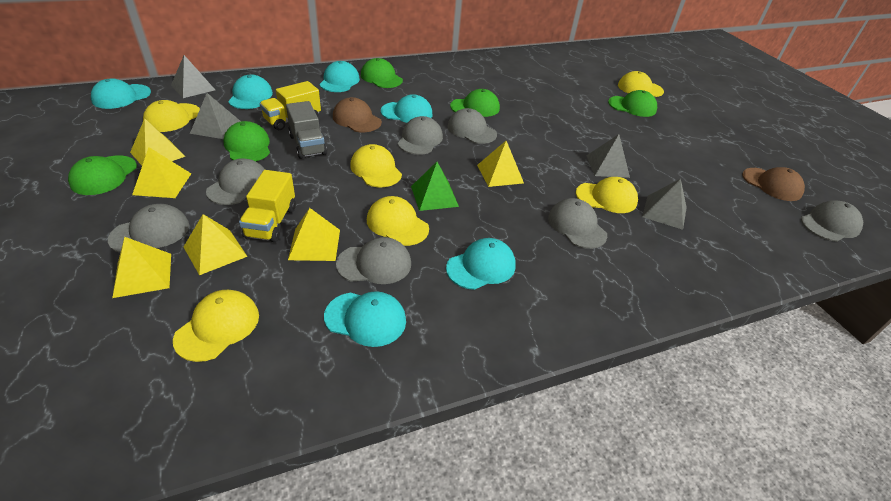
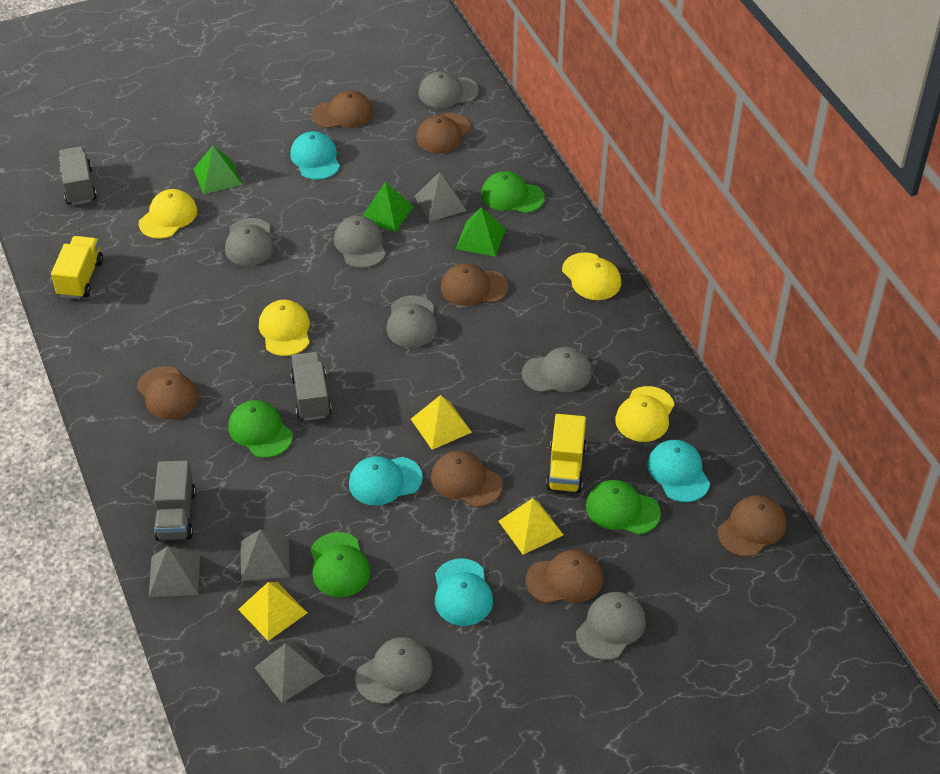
brown cap: [333,97,382,132] [742,167,805,201] = 2 -> [137,366,199,419] [312,91,373,128] [416,113,471,153] [431,451,502,507] [440,263,508,306] [526,550,603,603] [717,495,786,557] = 7
green cap: [68,156,137,195] [224,121,270,161] [361,58,403,88] [450,89,500,117] [608,90,657,117] = 5 -> [228,400,293,458] [310,532,370,597] [481,171,545,213] [586,480,661,535] = 4
green pyramid: [411,162,459,211] = 1 -> [193,146,242,194] [362,182,414,232] [456,208,506,257] = 3
grey truck: [286,101,327,159] = 1 -> [59,146,97,205] [154,460,196,540] [291,352,332,421] = 3
turquoise cap: [91,79,151,109] [228,75,273,109] [319,61,360,92] [324,291,406,347] [381,94,433,123] [446,238,516,290] = 6 -> [290,131,340,180] [349,456,423,506] [435,559,493,626] [647,440,710,502] = 4
yellow cap: [143,100,200,132] [173,290,259,362] [350,144,402,187] [367,196,429,246] [576,177,638,213] [618,71,664,97] = 6 -> [139,189,197,239] [259,300,310,356] [562,252,621,300] [615,386,675,442] = 4
yellow pyramid: [112,237,171,298] [130,118,186,165] [132,147,191,198] [184,214,248,275] [288,208,340,261] [477,141,524,187] = 6 -> [238,582,307,641] [411,395,472,450] [498,498,563,555] = 3

